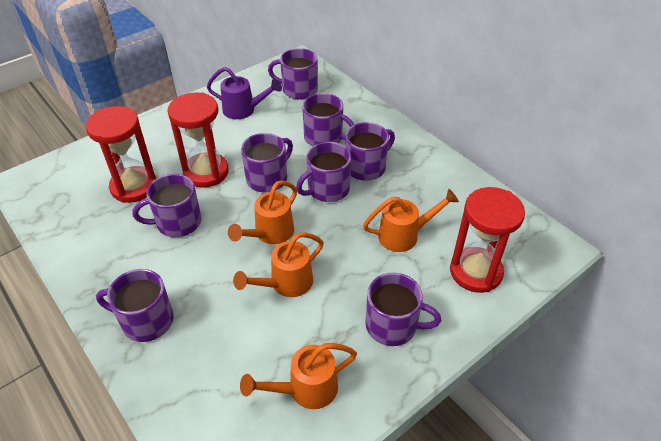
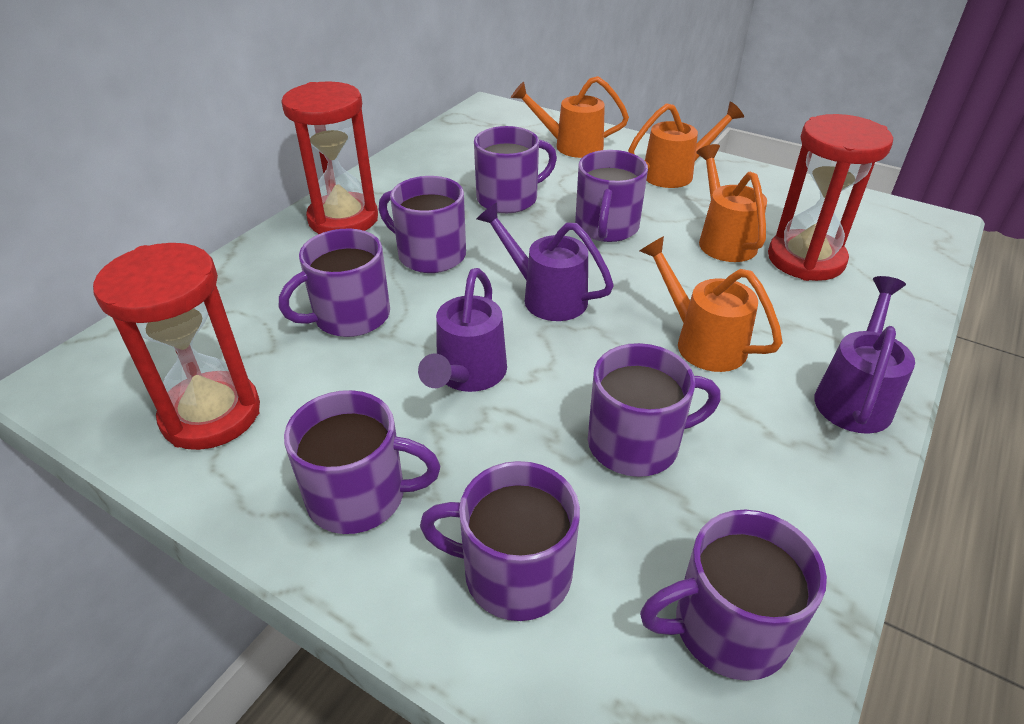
purple watering can: [207,67,282,119] = 1 -> [418,268,507,392] [477,203,614,321] [814,276,915,434] = 3

